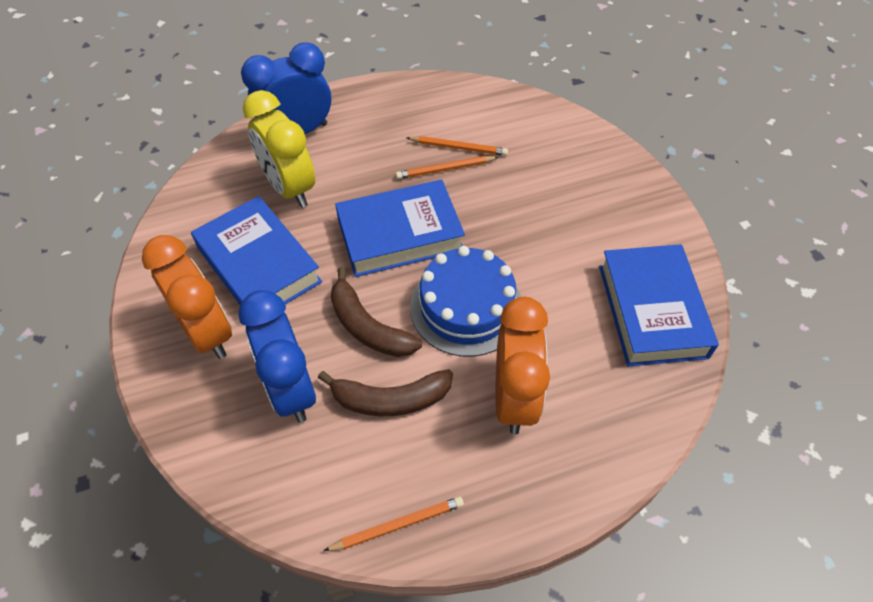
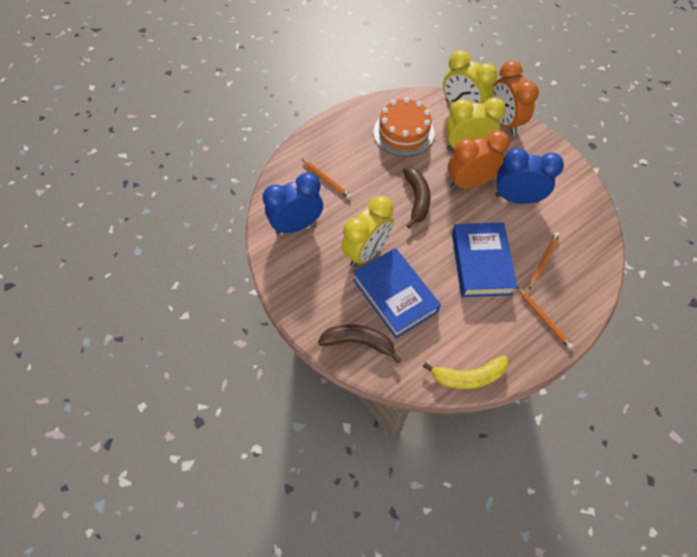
blue book: [191,196,322,305] [335,179,465,277] [599,244,719,367] = 3 -> [353,248,441,338] [452,222,517,297] = 2
blue cake: [410,246,521,357] = 1 -> none = 0
orange cake: none = 0 -> [373,97,434,157] = 1
yellow banana: none = 0 -> [423,355,508,389] = 1
yellow clock: [243,90,315,208] = 1 -> [341,196,394,267] [443,50,497,105] [445,97,506,151] = 3

